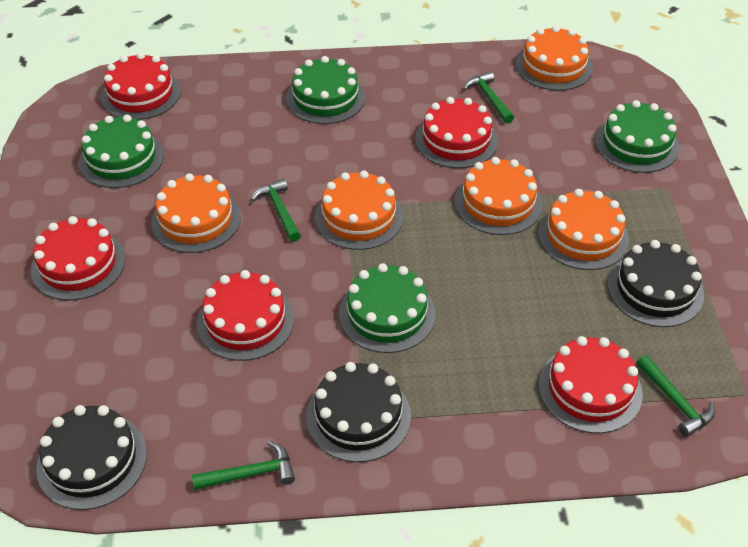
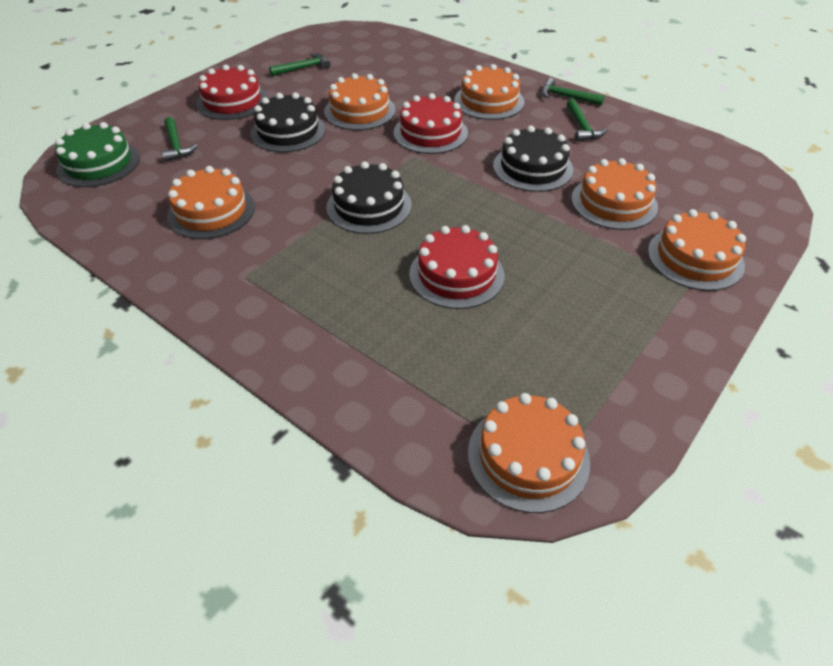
green cake: [79,115,164,188] [286,56,365,124] [339,263,435,353] [595,100,679,173] = 4 -> [55,122,140,187] = 1
orange cake: [151,173,241,253] [315,170,403,250] [455,157,543,235] [516,25,593,91] [538,189,629,270] = 5 -> [167,166,255,239] [324,73,395,130] [454,64,524,120] [468,393,590,513] [571,158,658,230] [648,209,746,291] = 6
red cake: [31,216,125,301] [101,52,181,120] [197,270,294,361] [415,97,498,168] [538,336,643,434] = 5 -> [197,65,268,120] [394,93,468,154] [409,225,504,309] = 3

